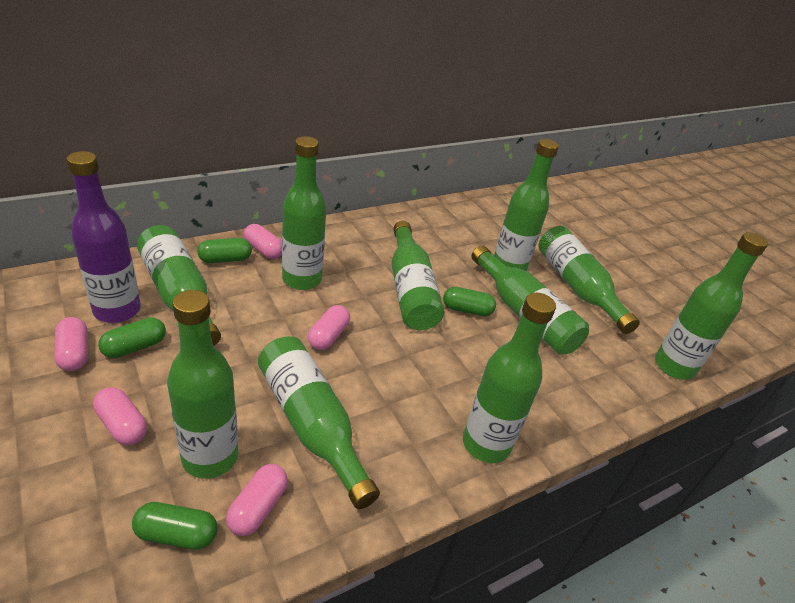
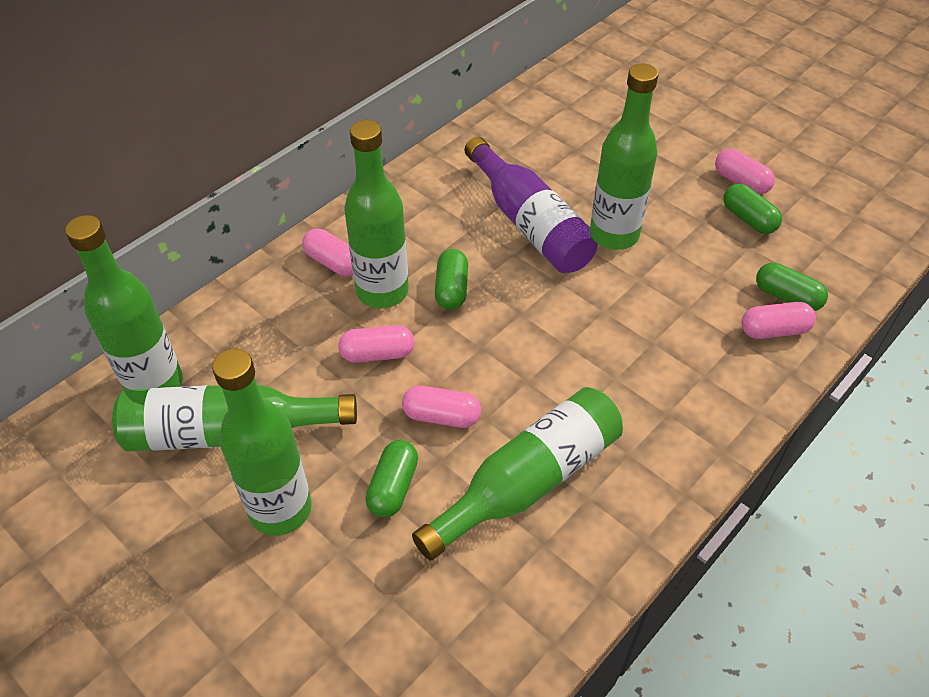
green bottle: [137,225,221,346] [167,290,239,478] [258,336,380,509] [282,136,326,290] [392,221,444,330] [463,293,556,463] [471,246,589,355] [494,139,559,271] [538,226,640,334] [655,232,768,380] = 10 -> [65,215,183,390] [112,384,357,451] [212,349,312,536] [344,120,409,308] [412,387,623,561] [590,64,658,250] = 6

